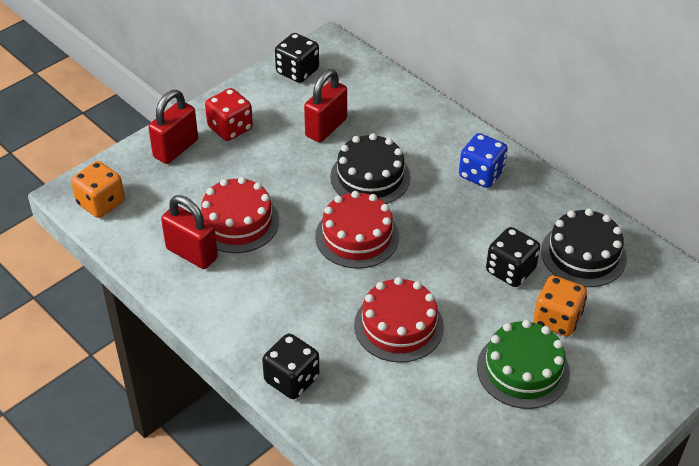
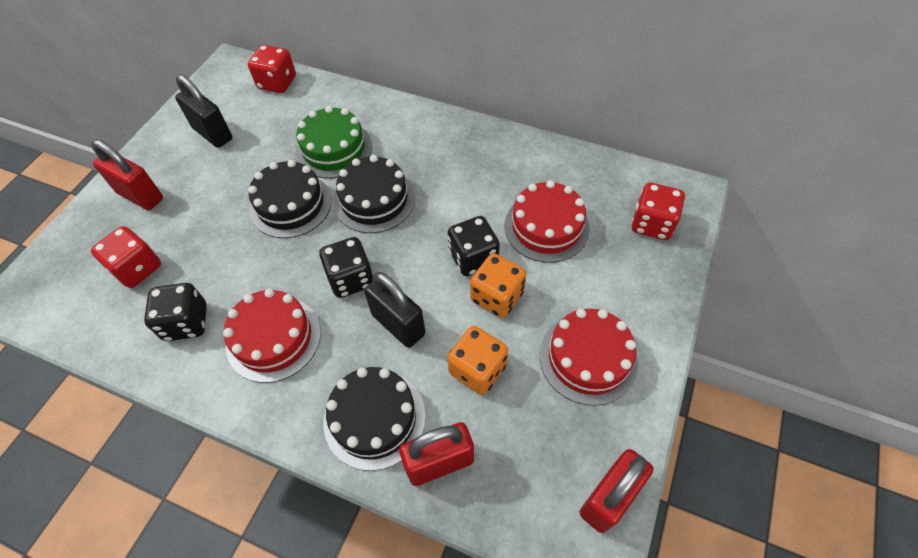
black cake: [330,133,410,204] [541,208,627,287] = 2 -> [248,160,332,238] [323,367,426,471] [334,155,415,233] = 3
black padlock: none = 0 -> [175,74,232,148] [364,272,425,348] = 2
blue dice: [459,133,508,188] = 1 -> none = 0
red dice: [205,88,253,141] = 1 -> [91,226,161,288] [248,45,296,93] [631,183,685,240] = 3

